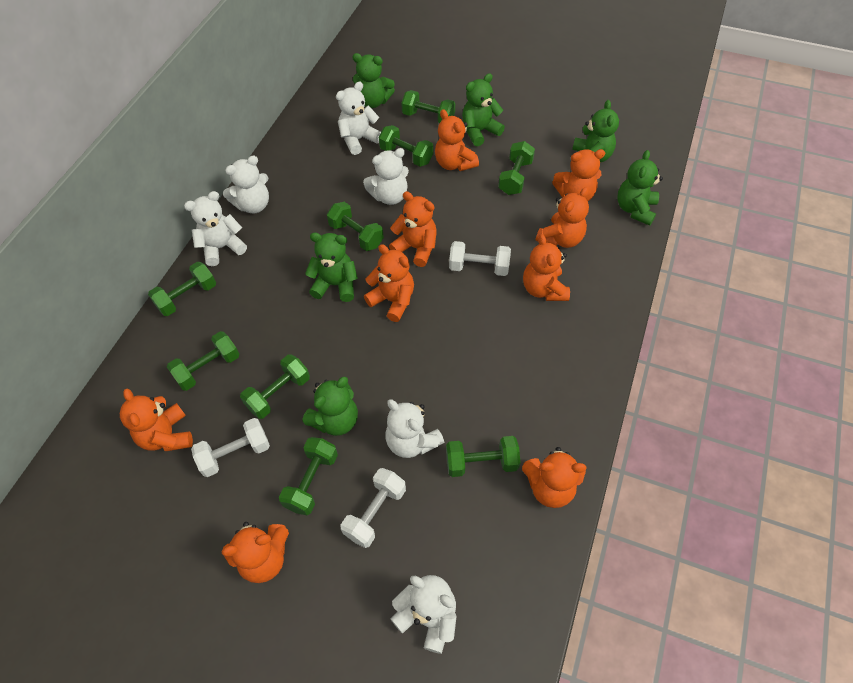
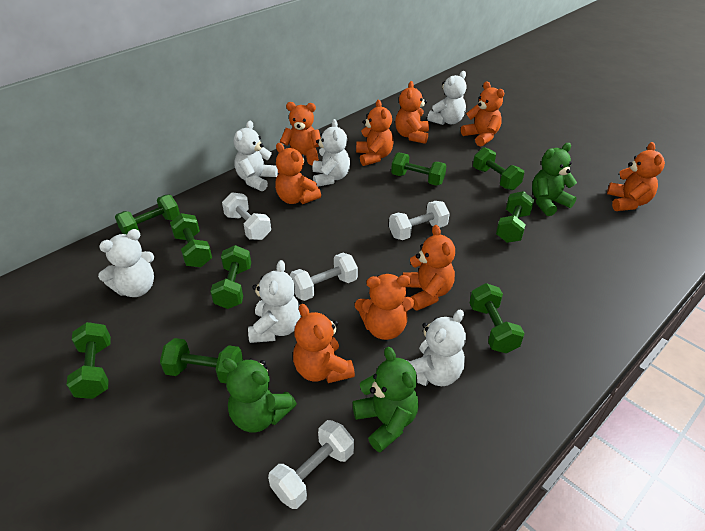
green teddy bear: [303,377,358,436] [305,232,358,302] [352,53,395,108] [462,73,505,146] [572,100,619,162] [617,150,663,226] = 6 -> [222,358,297,433] [352,347,419,453] [532,143,577,216] = 3
white dumbbell: [191,418,270,477] [340,468,406,548] [449,241,511,276] = 3 -> [222,192,271,240] [268,420,354,509] [290,253,358,301] [389,201,450,240] = 4

